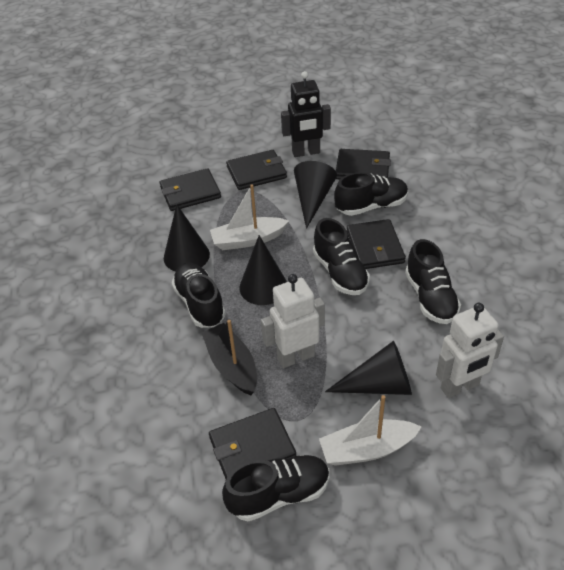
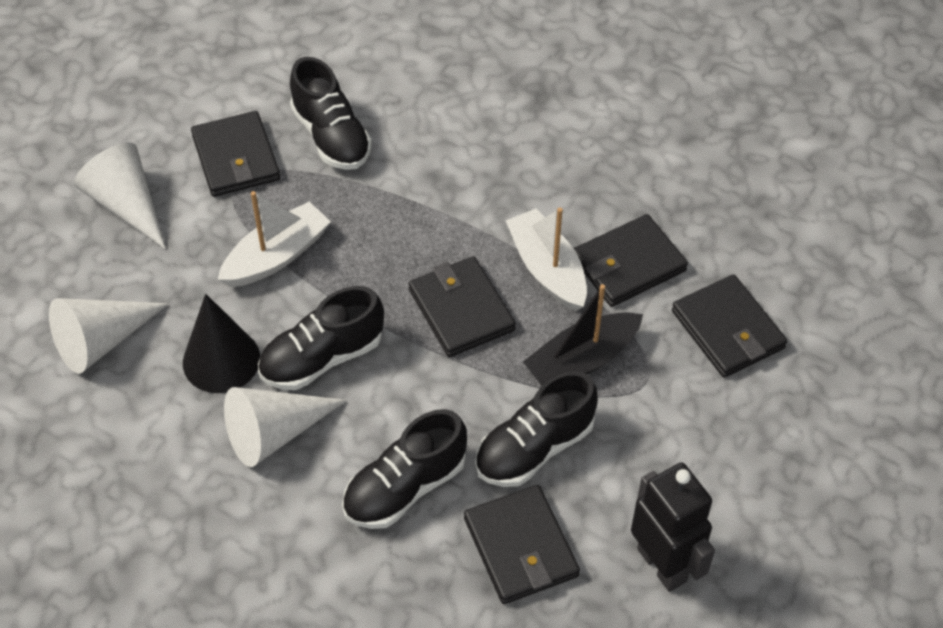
black cone: [164,204,210,272] [239,235,287,305] [294,161,337,229] [325,341,412,395] = 4 -> [183,294,260,393] = 1
black shoe: [172,262,226,328] [222,455,329,521] [313,218,370,295] [334,172,408,216] [405,239,461,324] = 5 -> [258,286,384,390] [290,57,372,170] [342,409,467,529] [475,371,598,487] = 4
white cone: none = 0 -> [49,298,169,374] [74,142,166,249] [224,387,347,467] = 3
white robot: [261,274,325,368] [436,303,504,398] = 2 -> none = 0

